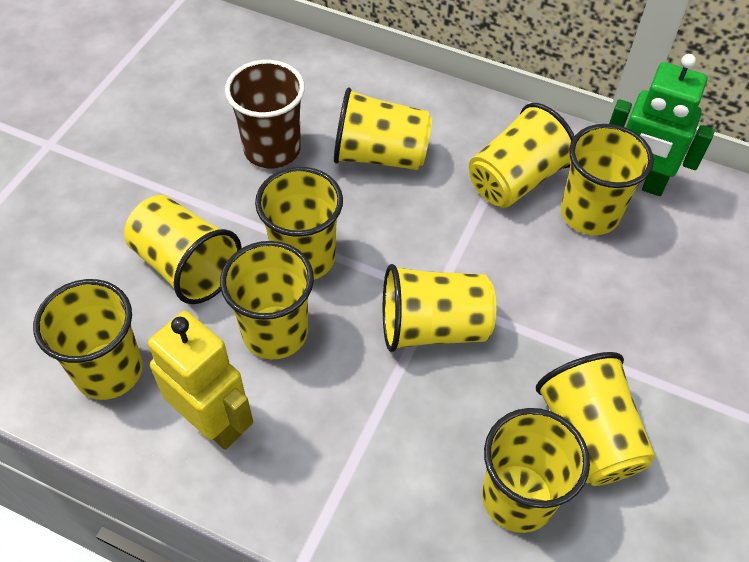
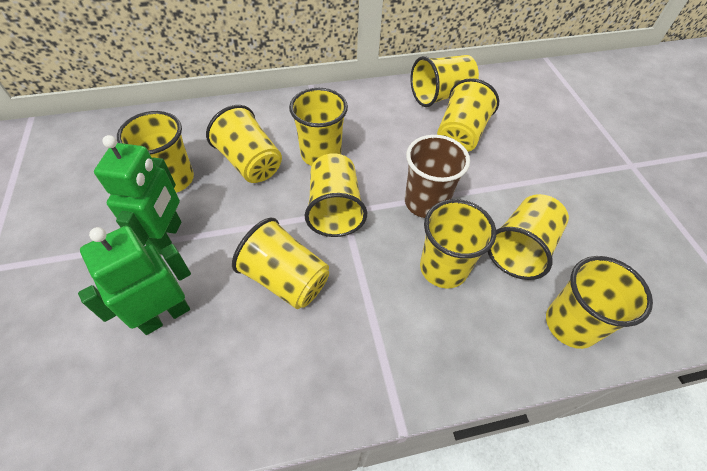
green robot: [609,54,715,196] = 1 -> [78,226,191,335] [94,135,181,254] = 2
yellow robot: [148,311,253,450] = 1 -> none = 0

